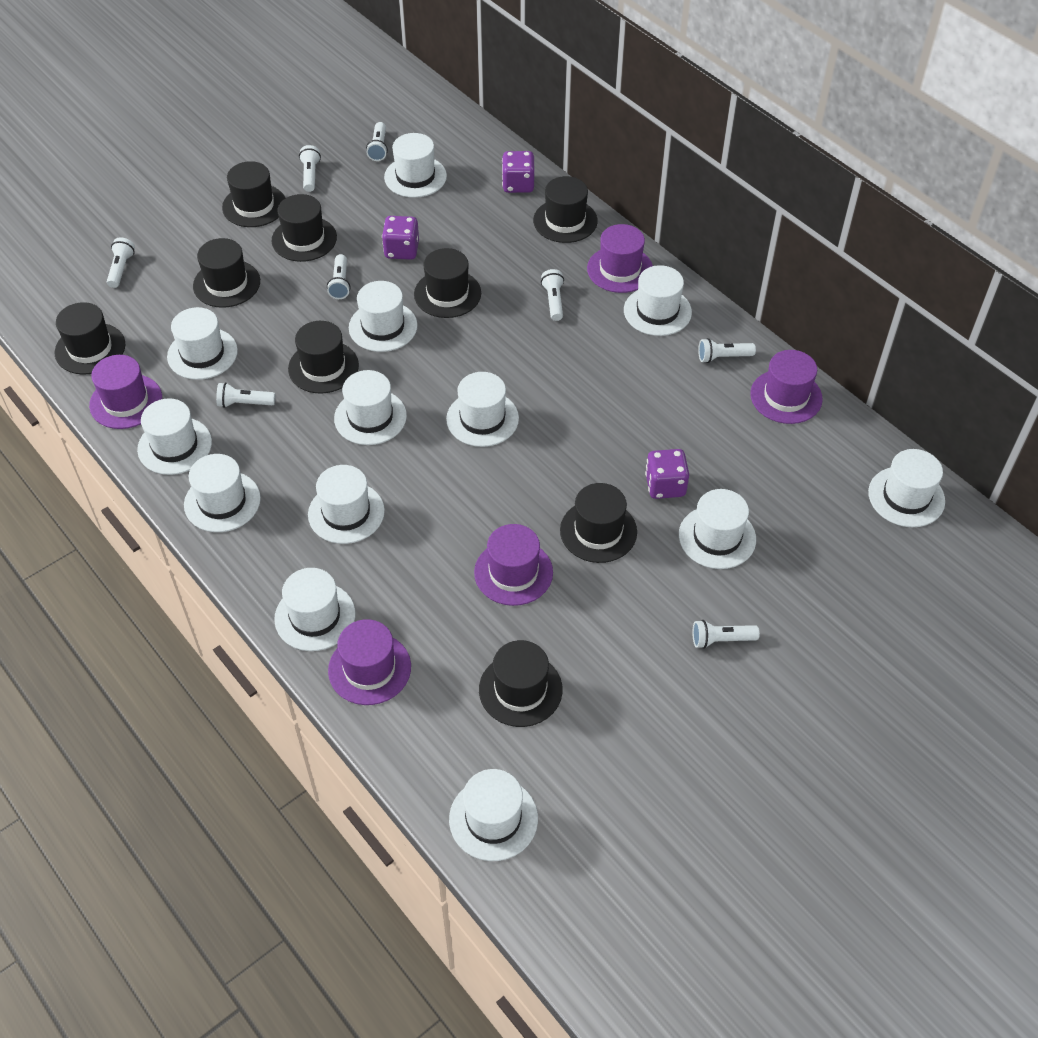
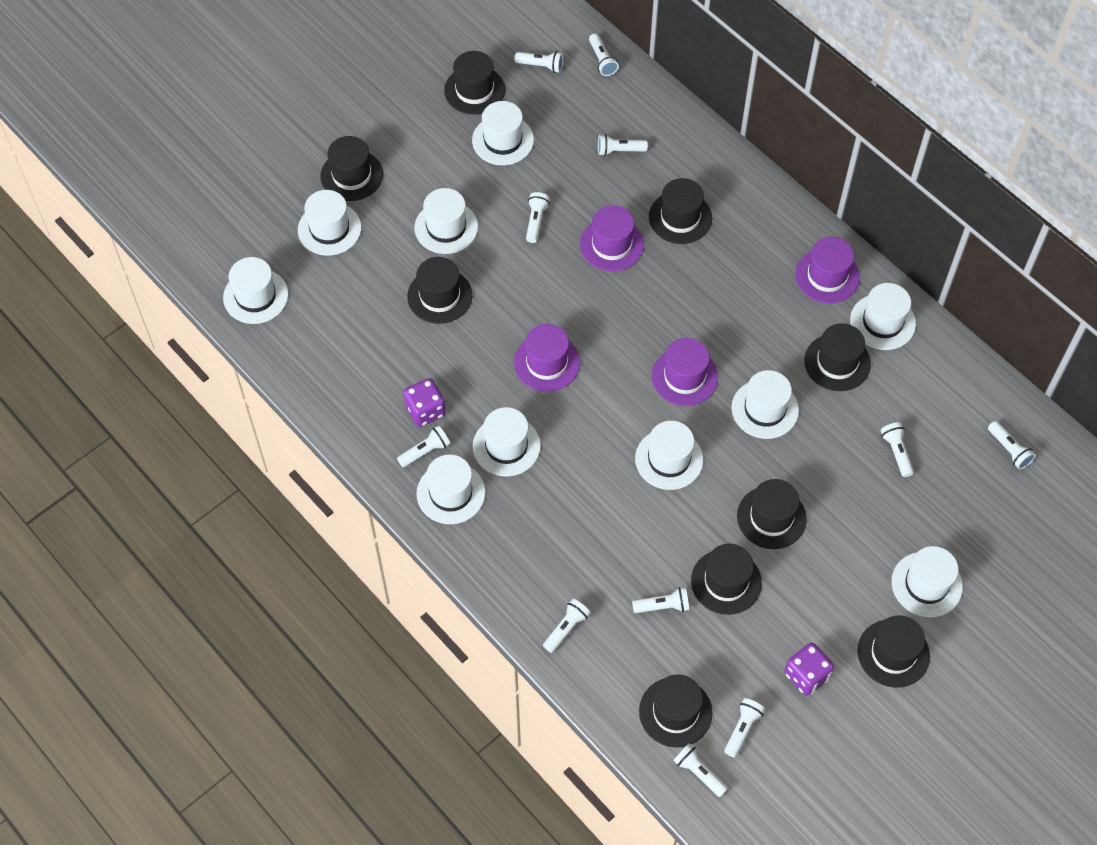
purple dice: [382,216,419,260] [502,151,535,193] [645,449,689,499] = 3 -> [403,378,446,427] [784,643,834,696] = 2
purple hat: [89,355,162,429] [328,619,411,705] [474,524,553,606] [587,224,653,293] [750,350,823,424] = 5 -> [514,324,580,392] [580,205,644,272] [652,338,718,406] [795,237,860,303] = 4
white flashlight: [107,237,135,288] [216,382,275,408] [299,145,321,192] [327,254,350,299] [366,122,388,161] [541,269,564,321] [692,620,760,649] [698,338,756,363] = 8 -> [397,425,450,468] [514,51,563,73] [526,192,550,243] [543,599,591,653] [589,34,619,76] [598,134,648,156] [632,587,689,613] [673,743,728,797] [724,698,765,758] [881,422,914,477] [988,421,1036,469] = 11
white hat: [137,398,212,475] [167,307,238,380] [184,454,261,532] [274,568,355,651] [308,465,385,544] [334,370,407,445] [349,281,417,352] [384,133,447,198] [446,372,519,447] [449,769,538,861] [624,265,692,336] [679,489,756,569] [868,449,945,527] = 13 -> [223,257,288,324] [298,190,361,256] [414,188,478,254] [417,454,486,524] [472,101,534,165] [473,407,541,476] [635,421,703,490] [731,370,799,439] [850,283,916,350] [891,546,963,617] = 10

